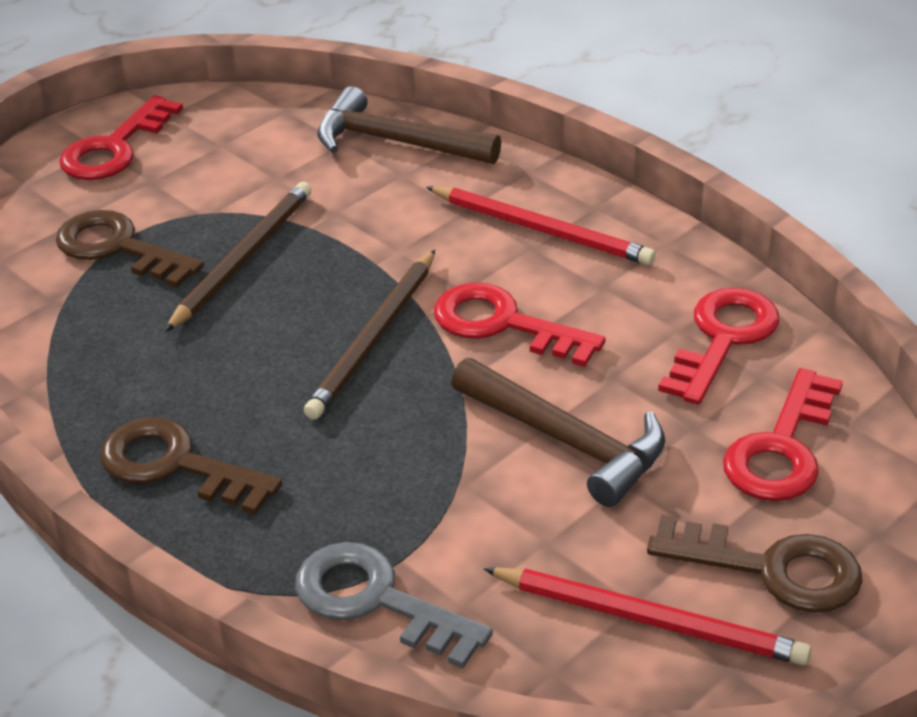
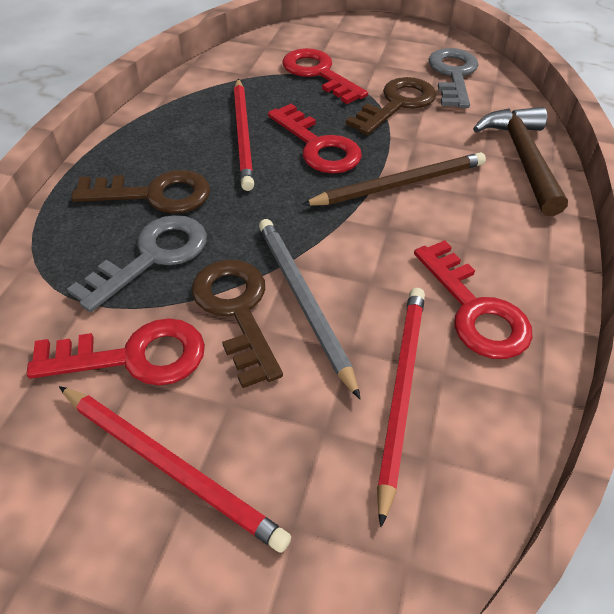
brown hammer: [317,86,501,164] [451,358,665,507] = 2 -> [473,107,568,216] = 1
brown pencil: [165,182,312,332] [304,250,435,420] = 2 -> [302,152,486,206] = 1
grey key: [295,542,493,669] = 1 -> [67,215,207,312] [428,48,479,108] = 2
grey pencil: none = 0 -> [259,219,360,399] = 1
red pencil: [426,186,656,265] [484,567,811,666] = 2 -> [59,386,291,553] [234,79,254,191] [377,288,425,527] = 3

